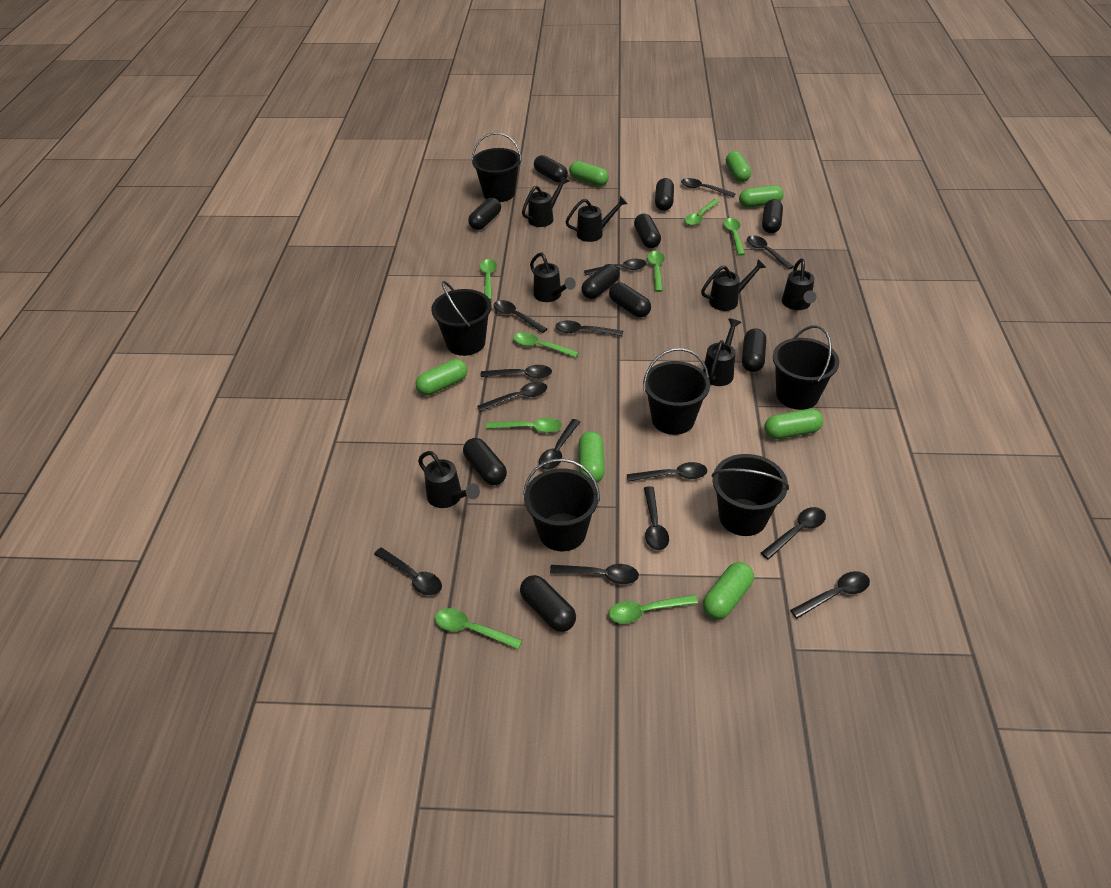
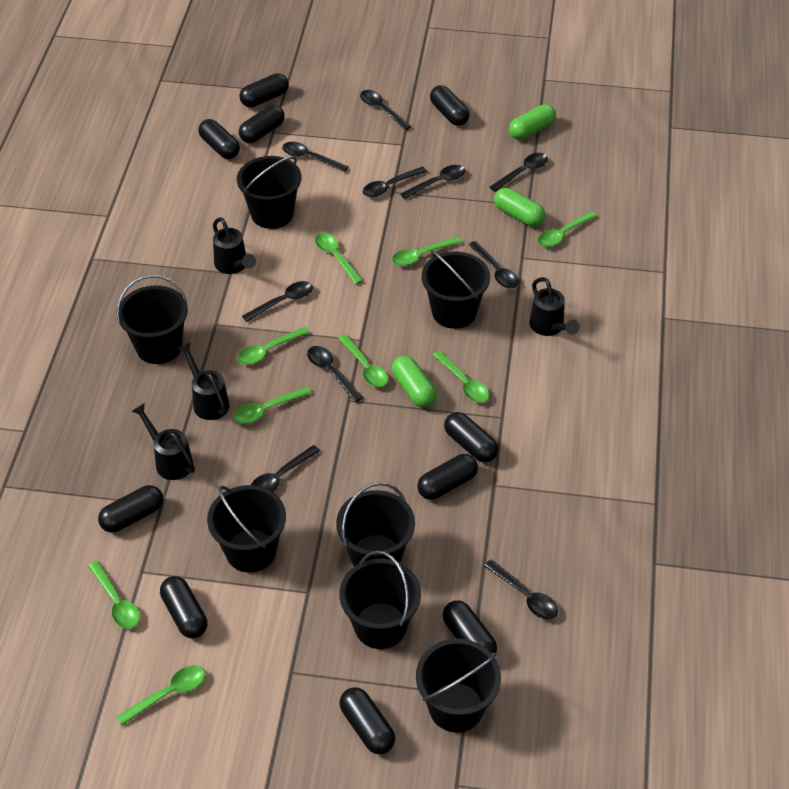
black bucket: [431,281,491,356] [472,132,522,202] [523,458,600,551] [643,348,710,435] [711,454,789,536] [773,325,839,410] = 6 -> [116,275,188,364] [207,485,286,572] [237,156,301,229] [336,482,415,566] [339,550,421,649] [416,639,501,732] [422,250,490,329] = 7
black spoon: [374,548,442,595] [477,382,547,412] [480,365,552,379] [493,300,547,333] [539,419,580,470] [550,564,639,584] [555,320,623,336] [584,259,646,275] [627,462,707,482] [644,486,669,550] [681,178,736,197] [747,235,794,270] [761,507,826,560] [790,571,870,619] = 14 -> [242,281,313,322] [251,445,320,492] [282,142,349,172] [307,346,363,403] [360,90,411,130] [363,166,427,197] [400,165,465,199] [469,241,519,289] [484,559,558,620] [490,153,548,192] = 10
black watering can: [418,451,480,508] [522,176,569,227] [530,253,576,302] [565,196,628,242] [701,259,766,311] [703,319,741,386] [782,258,817,310] = 7 -> [131,403,195,480] [177,342,230,420] [213,217,256,274] [529,277,579,336] = 4
green capsule: [416,359,468,396] [569,161,609,186] [579,431,605,482] [703,562,754,619] [726,151,751,182] [739,185,784,208] [764,409,823,439] = 7 -> [392,356,437,407] [494,188,546,227] [509,104,556,140] = 3
green spoon: [435,608,522,650] [480,259,497,300] [486,418,562,433] [513,332,579,358] [609,594,698,624] [647,251,665,292] [684,199,720,226] [724,218,745,256] = 8 -> [88,561,140,629] [116,665,205,725] [234,387,312,424] [237,327,310,365] [315,233,363,285] [338,334,388,387] [392,237,462,266] [432,350,489,403] [538,211,597,247] = 9

